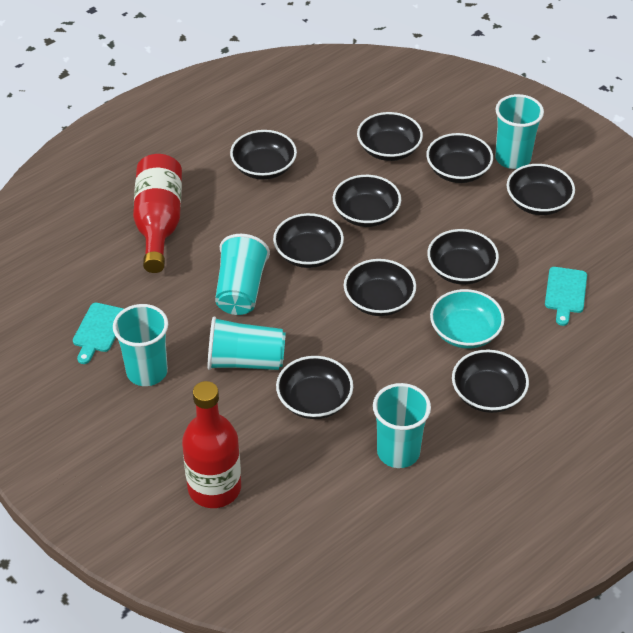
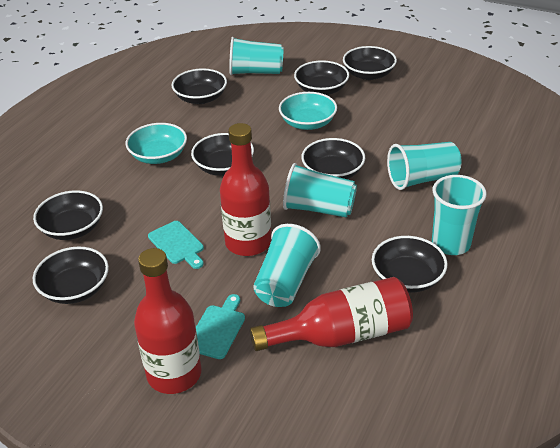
black bowl: [230,130,297,180] [273,213,344,268] [276,356,353,419] [333,175,401,227] [344,259,416,316] [357,112,423,161] [426,133,493,183] [427,229,499,285] [452,350,529,413] [507,164,575,215] = 10 -> [33,190,103,240] [33,247,109,304] [171,68,227,104] [191,133,254,176] [294,60,349,95] [301,138,365,179] [343,46,397,80] [372,236,447,293] = 8
red bottle: [133,154,182,273] [182,381,241,508] = 2 -> [134,248,202,394] [220,123,271,256] [250,277,413,351] = 3
turquoise bowl: [430,289,505,348] = 1 -> [126,123,187,164] [279,92,337,130] = 2

